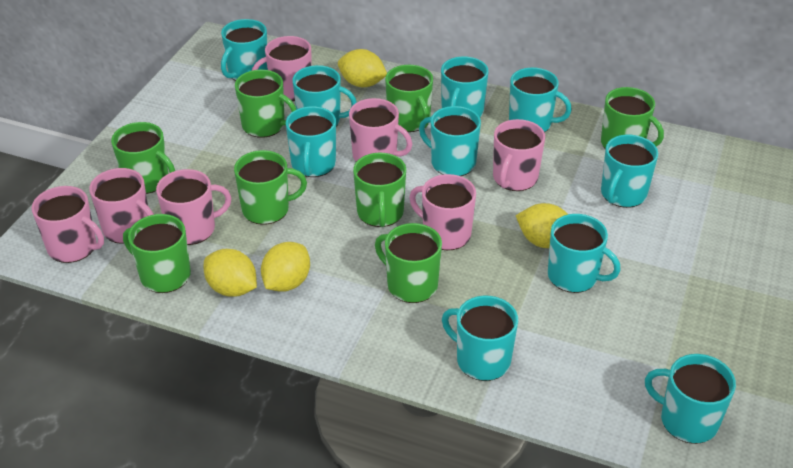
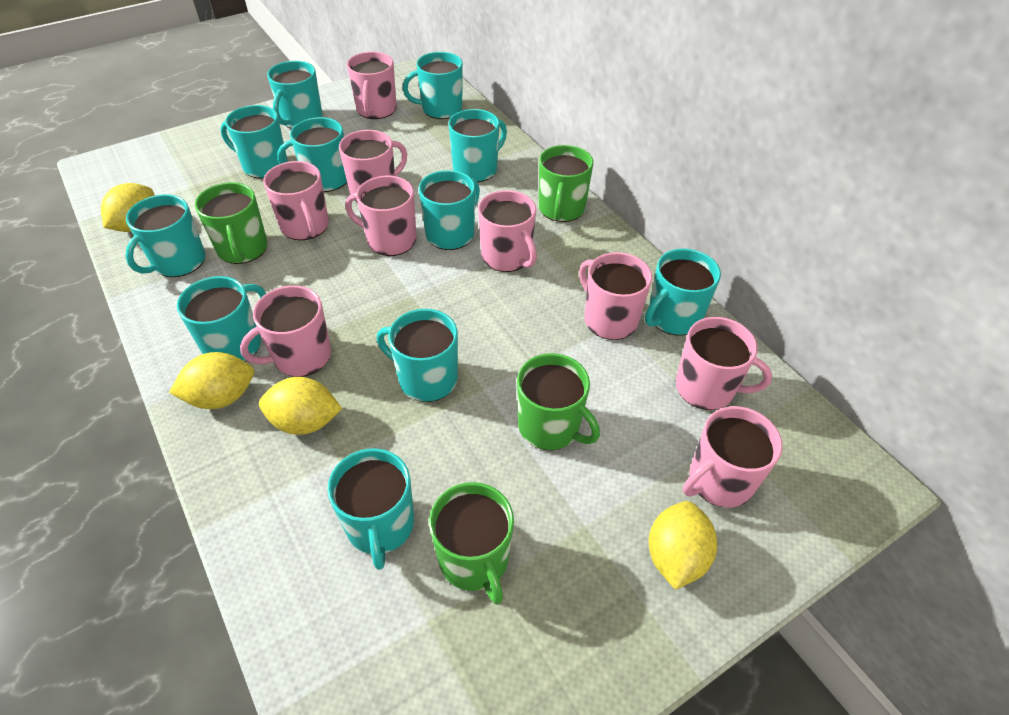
green mug: [111,122,175,194] [123,214,191,293] [234,150,307,225] [235,70,296,138] [353,153,406,227] [375,223,442,303] [385,65,433,132] [601,87,664,149] = 8 -> [195,182,268,264] [429,482,514,605] [517,353,600,450] [539,145,593,222] = 4
pink mug: [32,186,104,263] [89,168,154,244] [156,169,231,245] [252,36,312,101] [349,98,413,162] [409,174,476,250] [493,119,545,191] = 7 -> [240,285,331,377] [263,161,329,240] [339,130,407,203] [345,176,416,256] [347,52,397,119] [478,190,537,272] [579,252,652,340] [675,317,772,410] [683,406,783,508] = 9
turquoise mug: [221,19,268,81] [286,106,336,177] [292,65,357,126] [419,106,481,176] [441,56,488,117] [442,296,518,381] [509,67,572,133] [548,214,621,293] [601,135,658,208] [645,354,736,444] = 10 -> [125,194,205,277] [177,276,266,362] [220,105,288,179] [267,61,323,129] [277,117,347,192] [327,448,414,570] [377,309,458,402] [403,52,463,119] [419,170,480,250] [448,109,507,182] [645,248,721,336] = 11

